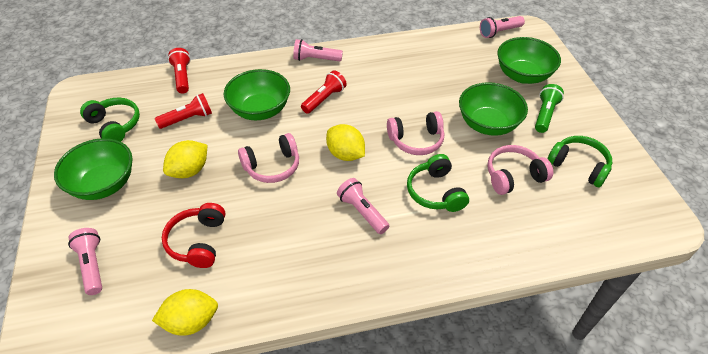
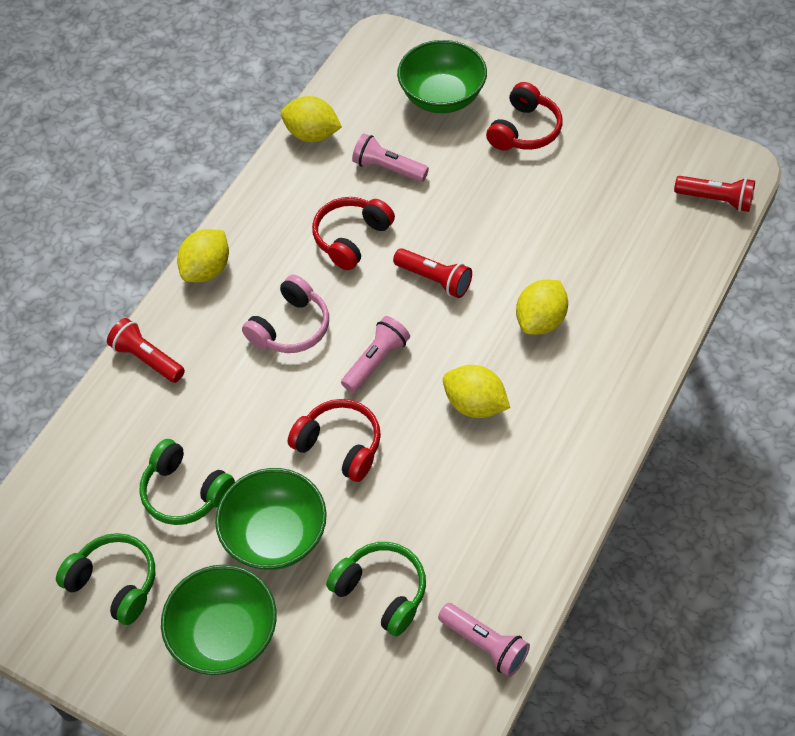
green bowl: [54,138,133,200] [224,69,290,120] [459,82,528,136] [497,37,561,84] = 4 -> [161,565,277,675] [215,468,327,570] [397,40,487,113] = 3
green flashlight: [535,84,564,133] = 1 -> none = 0
pink flashlight: [68,228,102,295] [293,39,343,61] [337,178,389,234] [480,16,525,38] = 4 -> [341,316,410,393] [352,133,429,182] [438,603,530,677] = 3
pink headphones: [238,133,299,183] [387,111,444,155] [487,145,553,195] = 3 -> [242,275,329,353] = 1
red headphones: [162,203,225,268] = 1 -> [288,399,381,482] [312,197,395,270] [486,82,562,151] = 3
yellow lemon: [152,289,218,336] [163,140,207,178] [326,124,365,161] = 3 -> [177,229,229,282] [281,96,342,142] [443,365,510,418] [516,280,568,335] = 4

